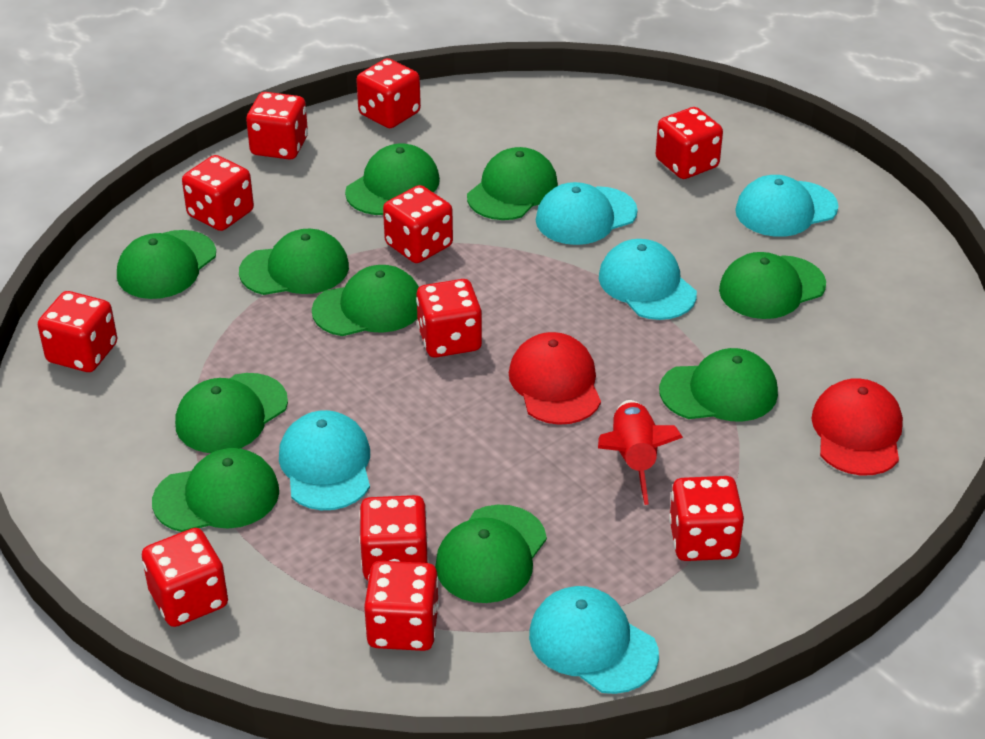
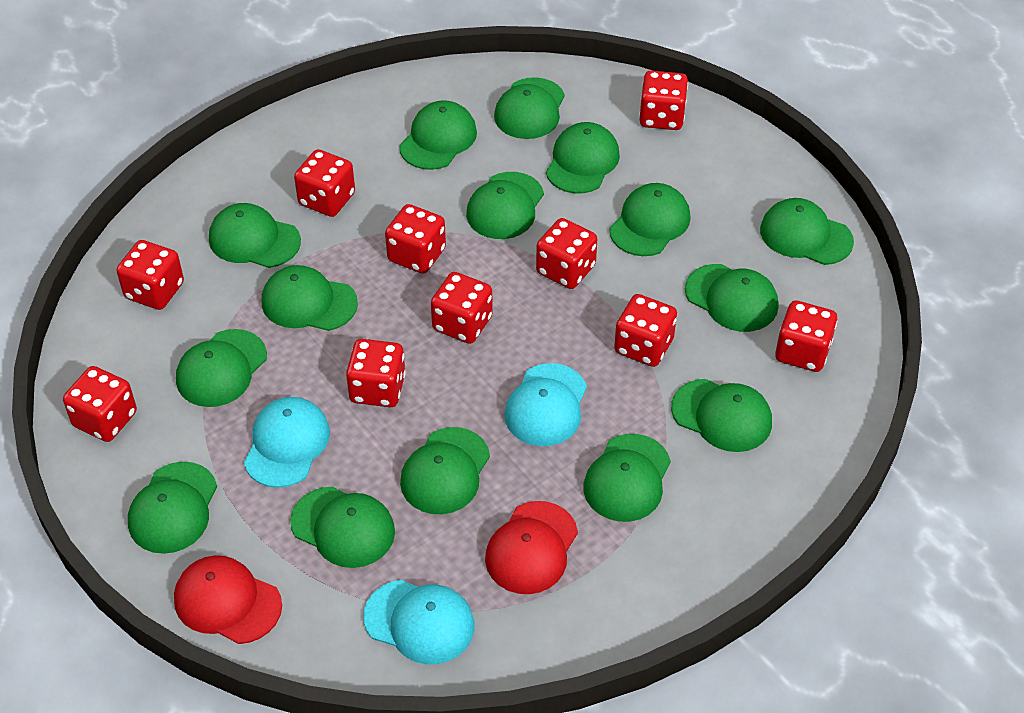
green cap: [117,230,216,299] [152,448,279,532] [175,373,288,453] [239,229,349,295] [312,265,419,336] [345,143,440,215] [435,505,547,603] [467,147,558,220] [659,348,778,422] [719,252,826,319] = 10 -> [128,462,217,554] [176,329,267,407] [209,203,301,268] [262,265,358,331] [290,487,395,568] [399,100,477,170] [400,427,490,514] [466,172,544,239] [494,77,565,139] [546,122,620,194] [583,434,671,522] [609,183,690,256] [671,379,772,452] [685,264,778,332] [760,198,854,265] = 15
red dice: [38,291,117,372] [142,528,228,627] [182,155,254,231] [246,92,308,160] [356,58,421,128] [359,495,429,580] [364,561,439,651] [383,185,453,263] [416,279,482,357] [656,107,723,179] [669,476,744,561] = 11 -> [63,366,137,442] [117,240,184,310] [294,149,355,217] [346,339,406,407] [385,204,446,274] [431,272,493,344] [536,218,597,289] [614,294,677,367] [639,71,688,130] [775,301,837,372] = 10
red rocket: [598,400,683,505] = 1 -> none = 0
turquoise cap: [279,410,370,510] [529,586,659,694] [536,182,638,245] [599,239,697,320] [735,175,838,237] = 5 -> [244,397,330,488] [363,580,474,664] [504,363,587,446] = 3

